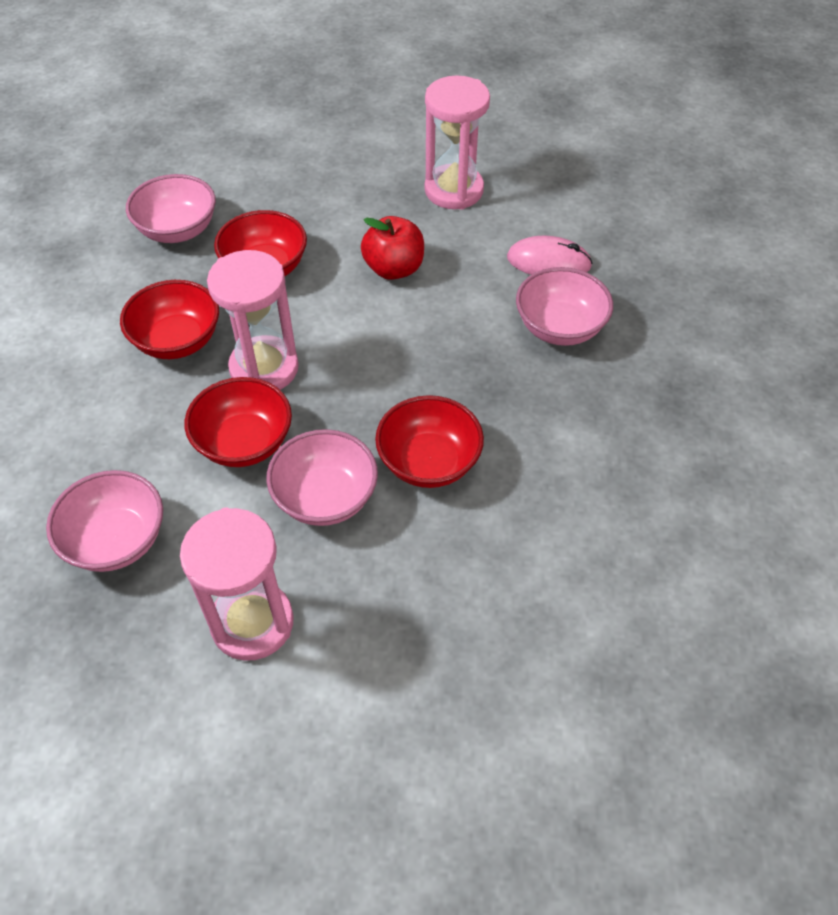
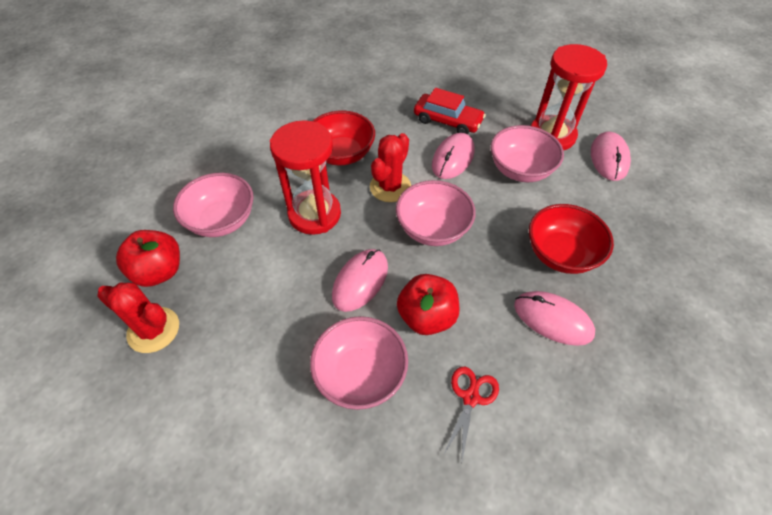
pink hourglass: [180,507,294,661] [207,250,299,390] [425,75,490,210] = 3 -> none = 0
pink mouse: [507,236,593,275] = 1 -> [332,249,388,312] [432,133,475,179] [514,291,595,346] [591,131,631,181] = 4
red apple: [361,216,424,280] = 1 -> [116,230,180,287] [397,274,459,335] = 2
red bowl: [120,280,219,359] [185,377,292,467] [214,210,307,276] [375,395,484,488] = 4 -> [313,110,375,166] [529,204,614,274] = 2
red cactus: none = 0 -> [97,283,179,353] [370,133,411,202] = 2
red car: none = 0 -> [414,88,486,134] = 1
red hourglass: none = 0 -> [270,120,341,235] [531,44,607,150] = 2
red scissors: none = 0 -> [444,367,499,460] = 1

